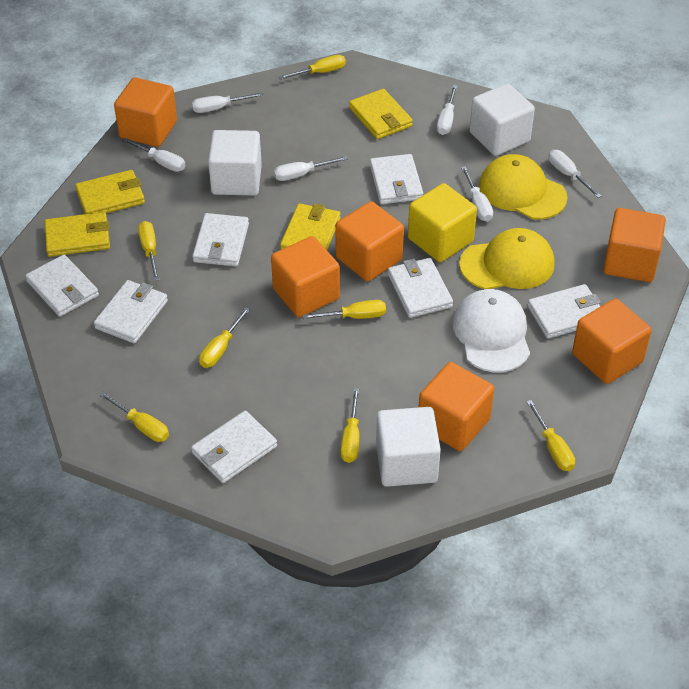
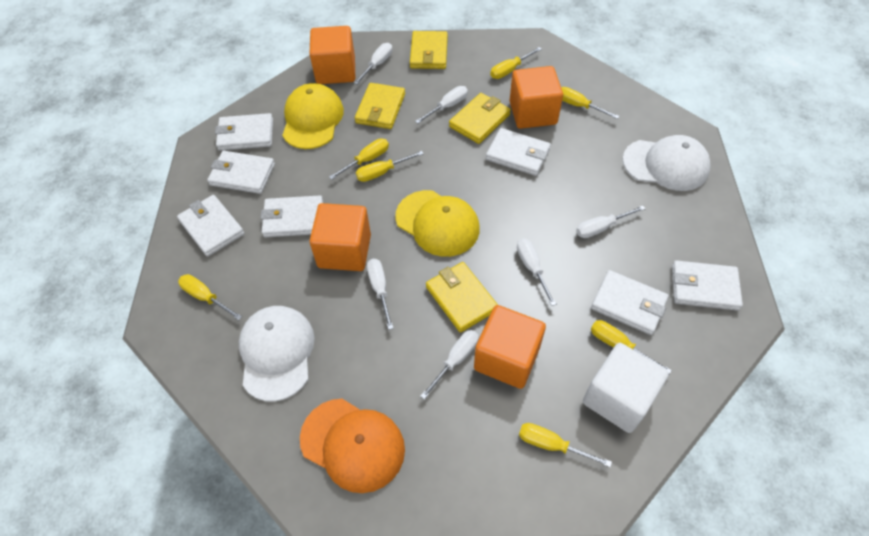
orange cap: none = 0 -> [300,399,405,493] = 1
orange cube: [114,77,177,147] [271,236,340,317] [335,201,404,281] [419,362,494,451] [572,298,652,384] [603,208,666,282] = 6 -> [309,203,371,271] [310,26,355,84] [474,305,546,389] [510,66,563,129] = 4
white cap: [453,289,530,372] = 1 -> [239,306,315,402] [622,135,711,191] = 2
white cube: [208,130,262,196] [376,407,441,487] [470,84,535,156] = 3 -> [583,343,669,433] = 1
yellow cube: [408,183,477,262] = 1 -> none = 0

